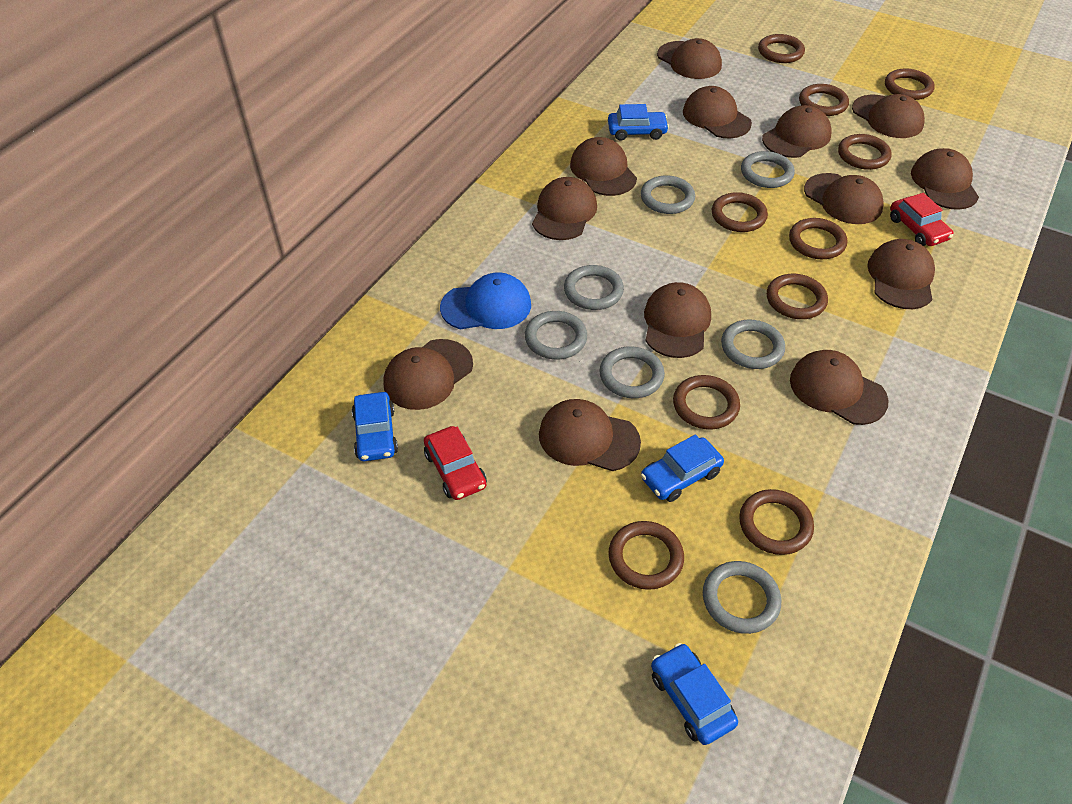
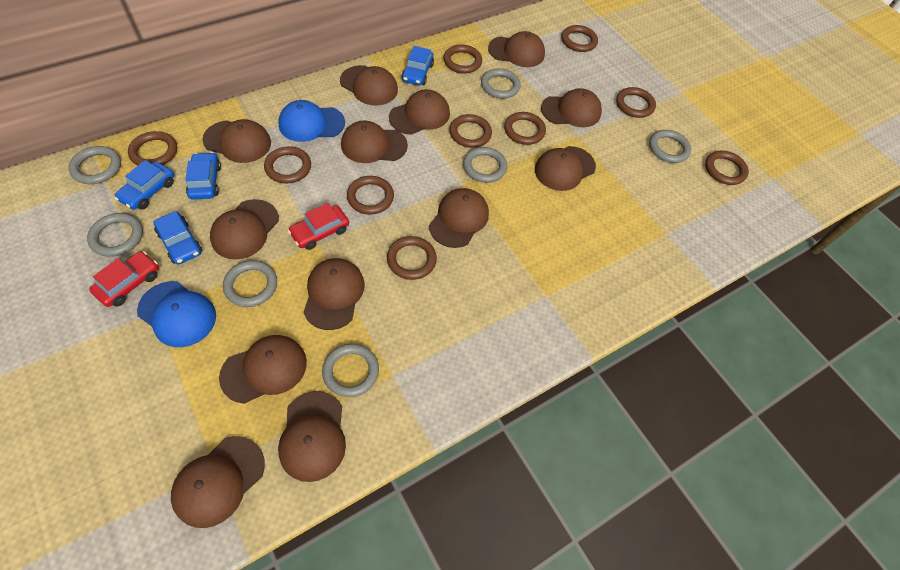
blue cap: [440,272,531,330] = 1 -> [137,281,216,347] [278,100,345,142] = 2

